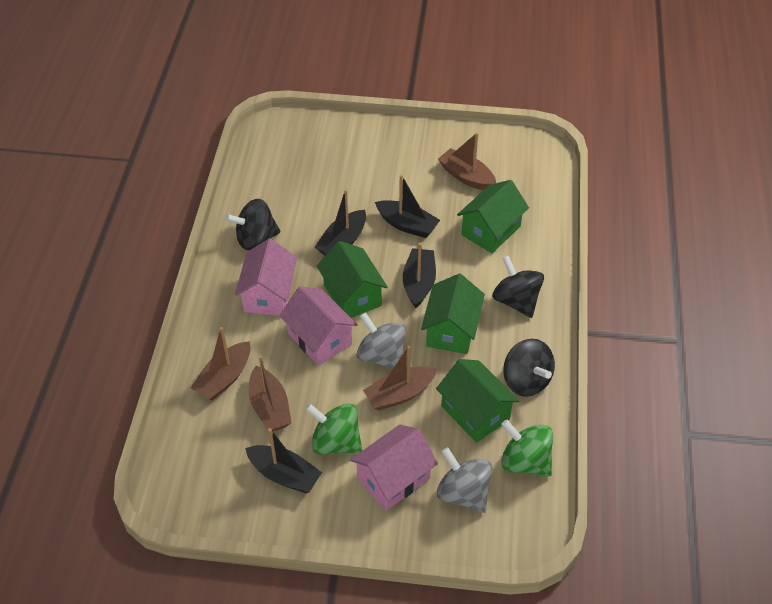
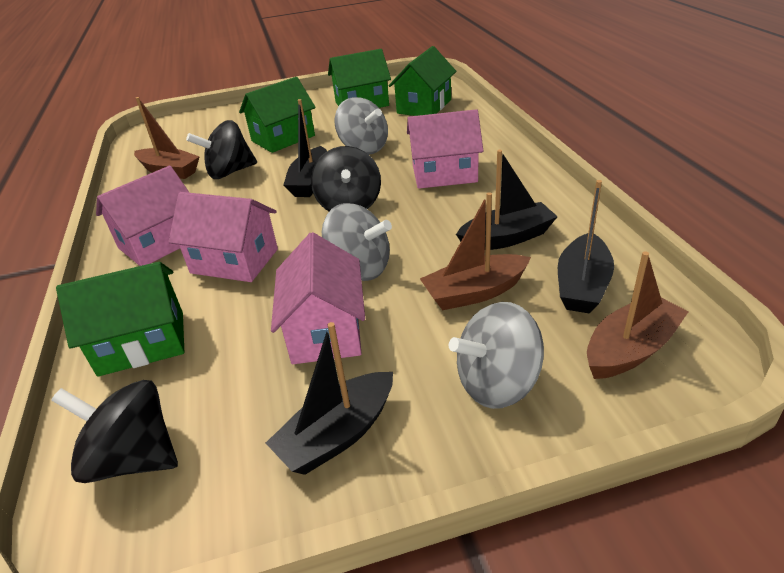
brown boat: [191,327,251,401] [249,355,291,432] [363,346,437,410] [438,132,496,190] = 4 -> [134,97,200,179] [420,192,531,310] [587,251,689,379] = 3
green spinning top: [305,403,362,455] [501,420,553,476] = 2 -> none = 0
grey spinning top: [357,312,406,369] [437,447,492,513] = 2 -> [322,203,392,281] [335,97,388,154] [449,302,544,409] = 3
pink house: [235,239,297,316] [279,286,358,366] [350,424,438,511] = 3 -> [96,166,190,266] [168,192,278,282] [271,232,365,364] [407,109,483,189] = 4

